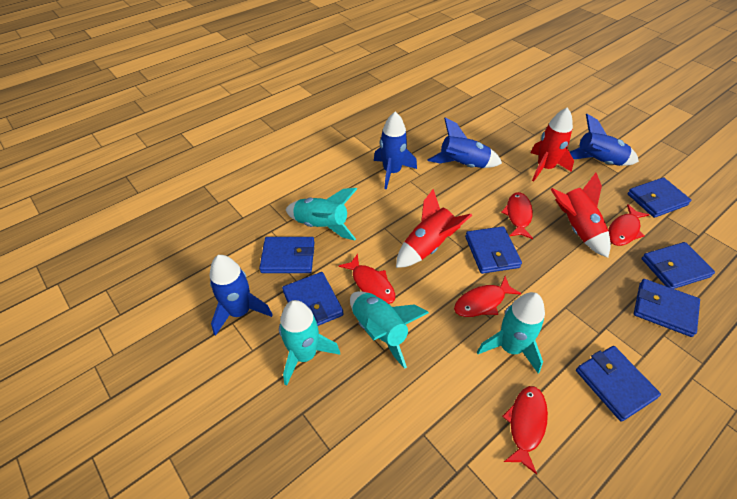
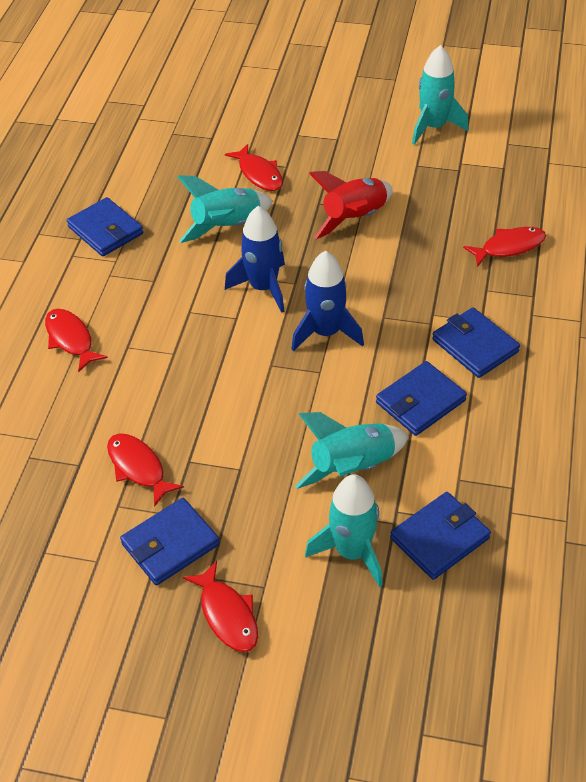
blue rocket: [209,255,273,336] [374,112,417,189] [428,118,502,168] [570,114,639,166] = 4 -> [225,206,285,313] [292,251,364,351] = 2
blue wallet: [259,237,315,273] [282,272,343,326] [465,226,522,274] [576,346,661,422] [627,177,691,218] [634,279,700,337] [642,242,715,289] = 7 -> [67,197,143,256] [120,498,220,585] [376,361,467,436] [390,492,491,580] [432,307,520,378] = 5
red rocket: [396,189,472,268] [531,107,574,182] [550,173,611,258] = 3 -> [309,171,393,239] = 1

